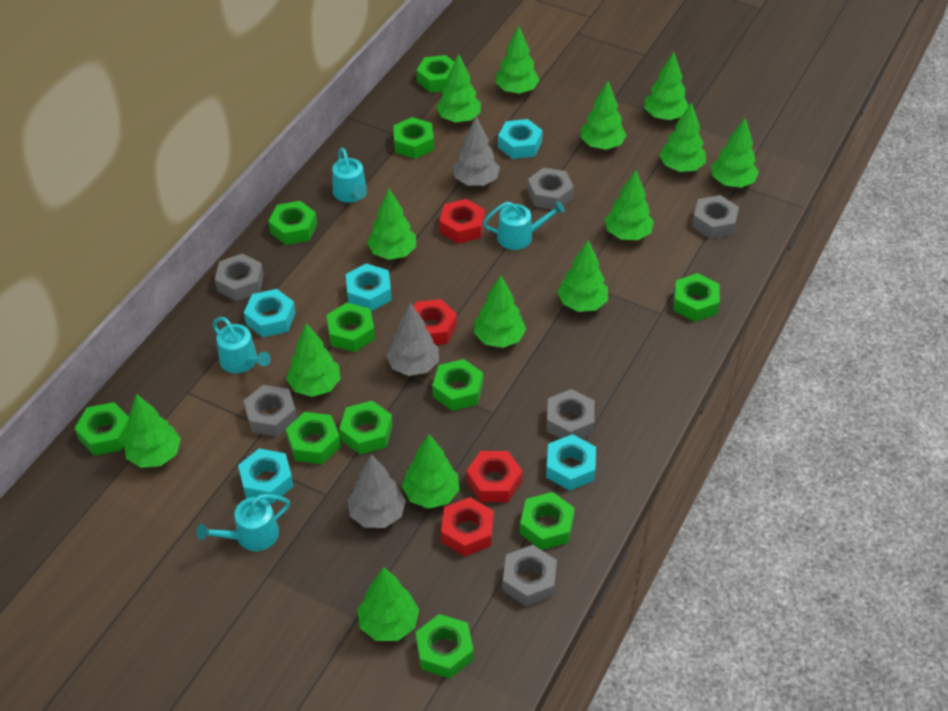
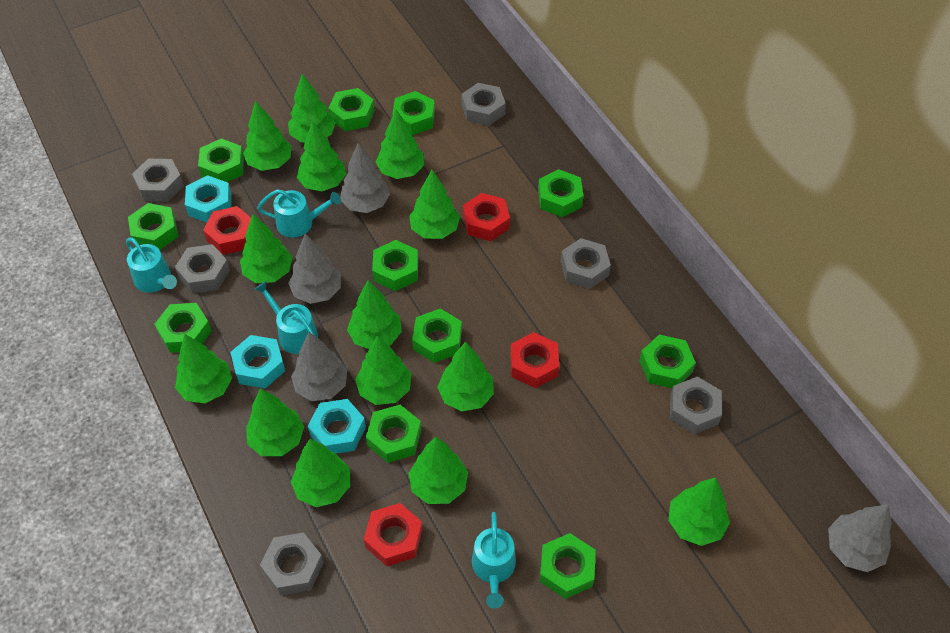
grey tree: [348,454,406,528] [386,303,439,376] [453,116,500,186] = 3 -> [288,234,341,304] [291,332,347,401] [340,143,390,213] [828,504,892,572] = 4
turquoise nut: [238,448,294,504] [244,289,296,337] [346,263,392,311] [498,119,543,159] [546,434,596,491] = 5 -> [185,175,232,223] [231,335,285,389] [308,399,366,454] = 3

